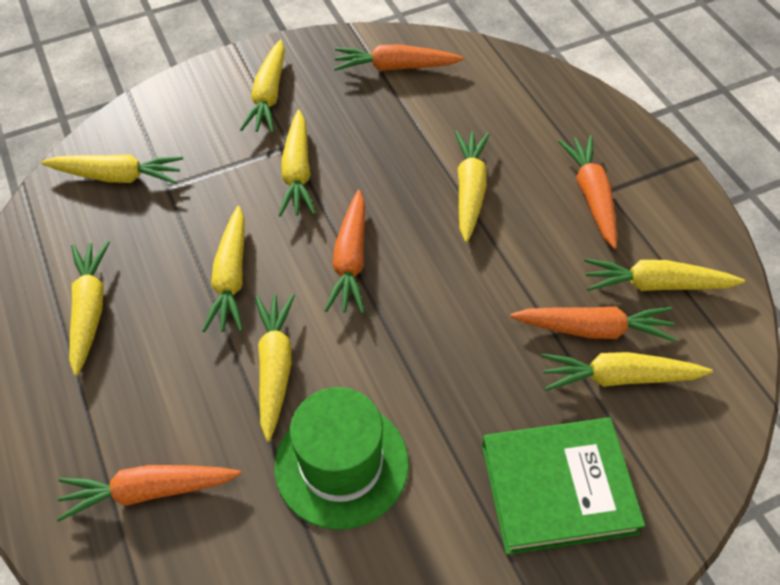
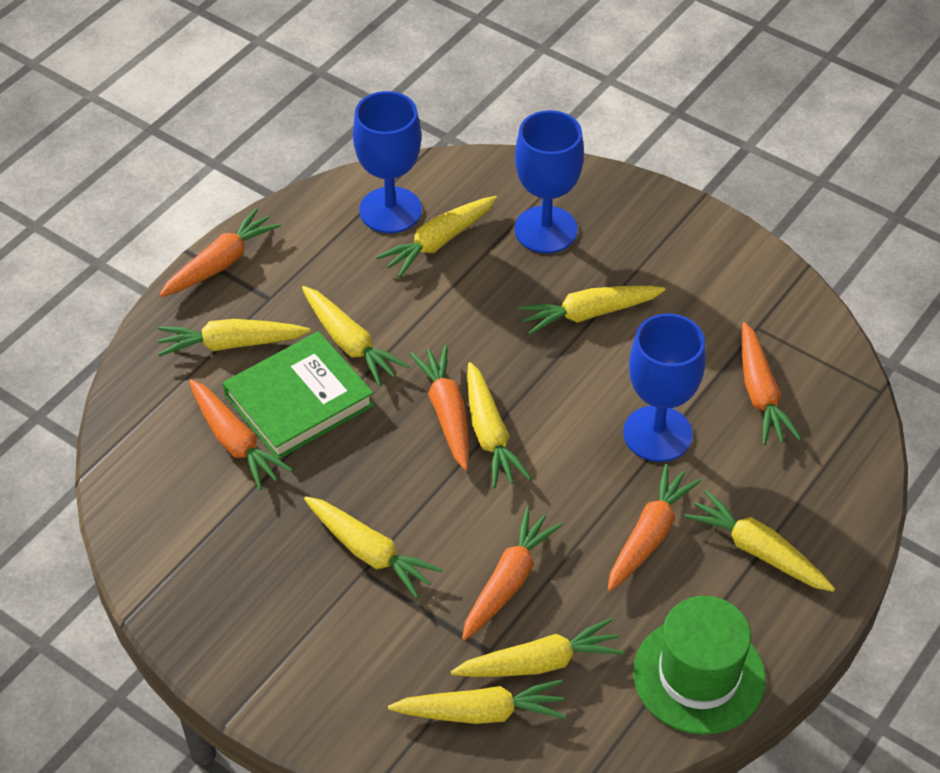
blue goblet: none = 0 -> [353,91,422,233] [514,110,584,253] [623,314,706,462] = 3
orange carrot: [57,465,241,522] [324,190,365,313] [334,44,464,71] [510,306,677,342] [558,135,617,249] = 5 -> [159,208,281,297] [189,379,293,490] [410,345,469,470] [462,507,563,640] [608,464,702,591] [741,322,802,445] = 6

